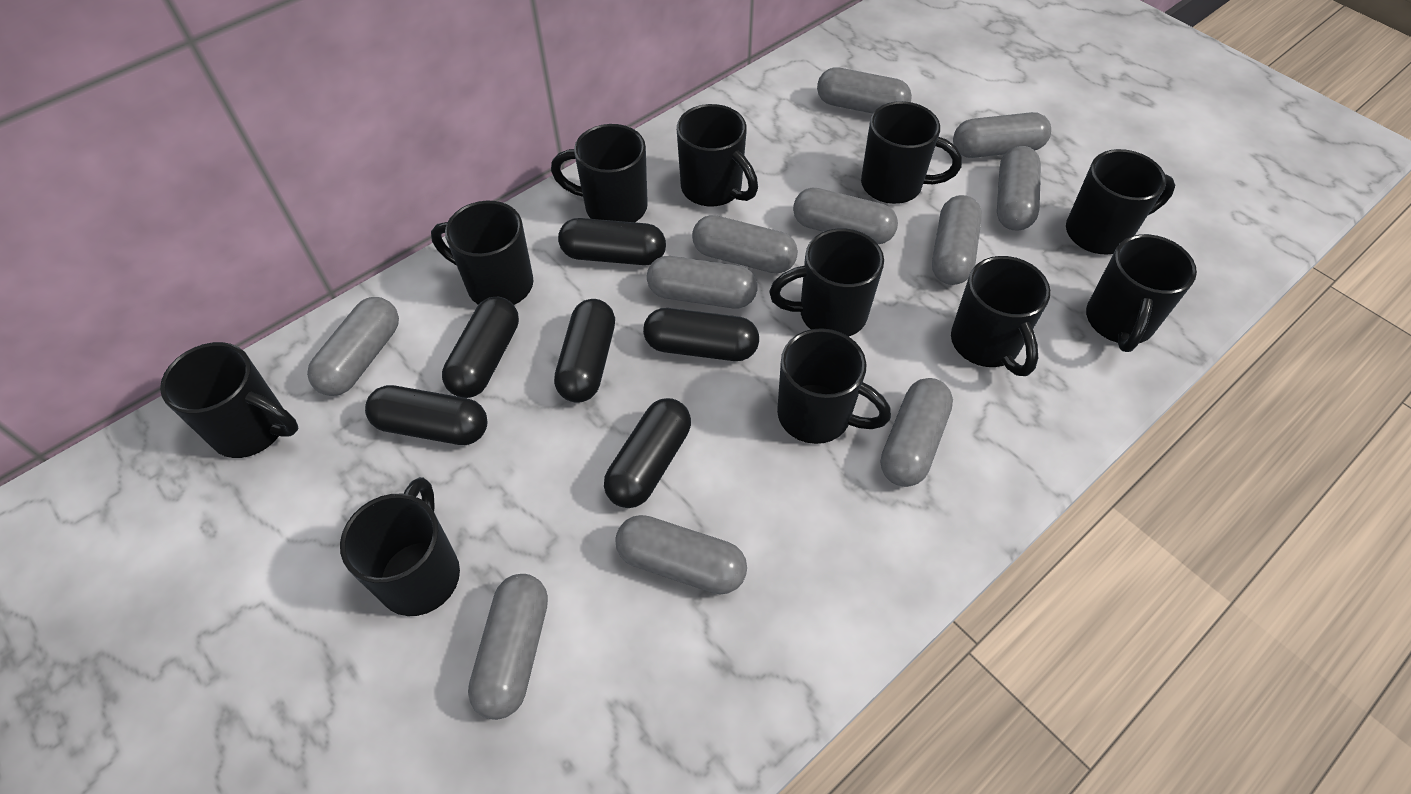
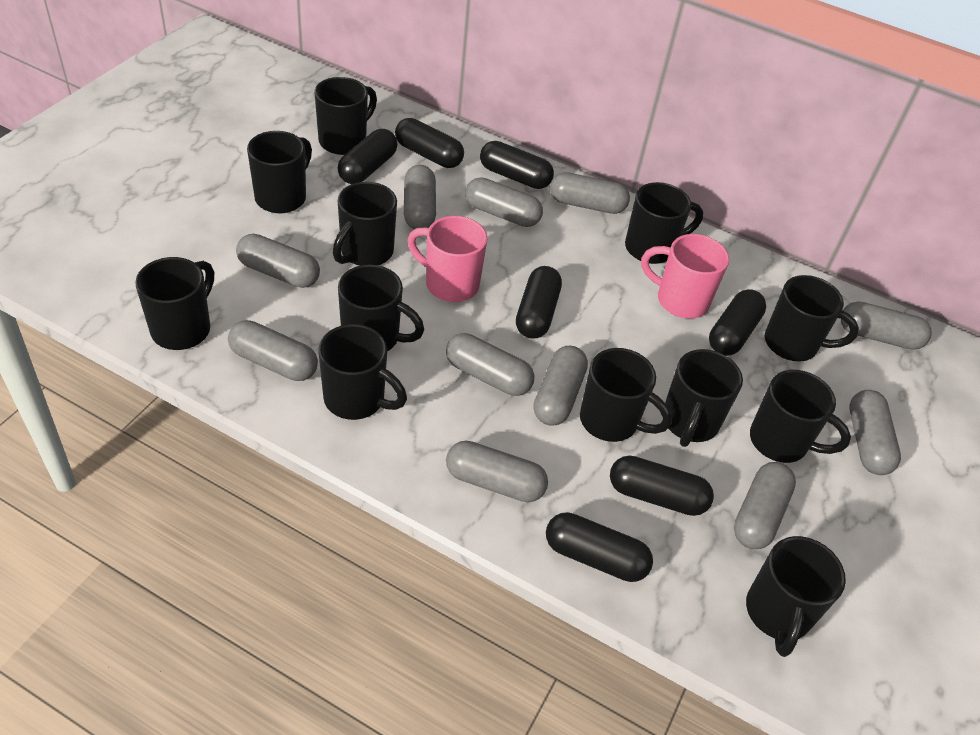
black capsule: [365,385,487,445] [442,297,519,398] [554,299,615,403] [558,218,666,265] [604,398,691,508] [643,308,759,361] = 6 -> [338,129,398,184] [395,118,464,168] [480,141,554,189] [516,266,562,339] [546,512,653,582] [610,455,714,516] [709,289,766,356] = 7
black mug: [160,342,298,458] [340,477,460,616] [431,201,533,305] [551,124,648,222] [677,104,758,206] [769,228,884,336] [777,328,891,444] [861,101,962,204] [951,256,1050,376] [1066,149,1175,255] [1086,234,1197,352] = 11 -> [135,257,214,350] [247,131,312,214] [315,77,377,155] [318,324,407,420] [333,182,397,266] [338,264,424,351] [580,348,672,442] [625,182,703,264] [665,349,743,447] [746,536,846,657] [750,370,851,463] [765,275,859,362] = 12
pink mug: none = 0 -> [407,216,487,302] [641,234,729,318] = 2

